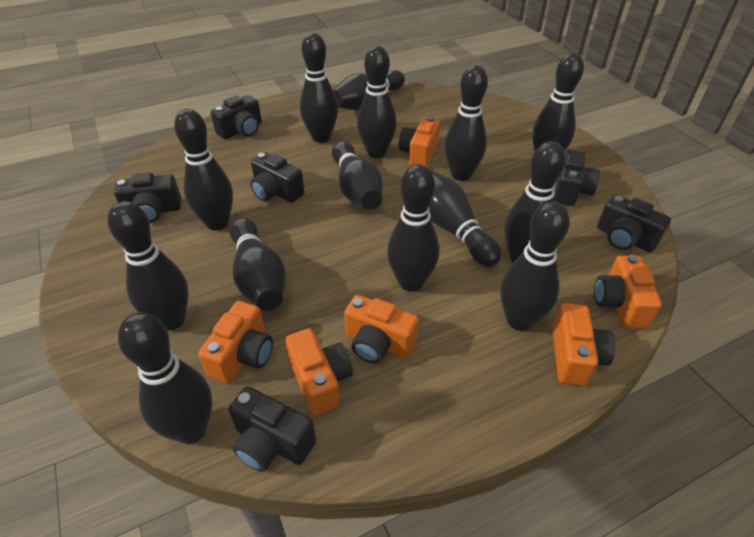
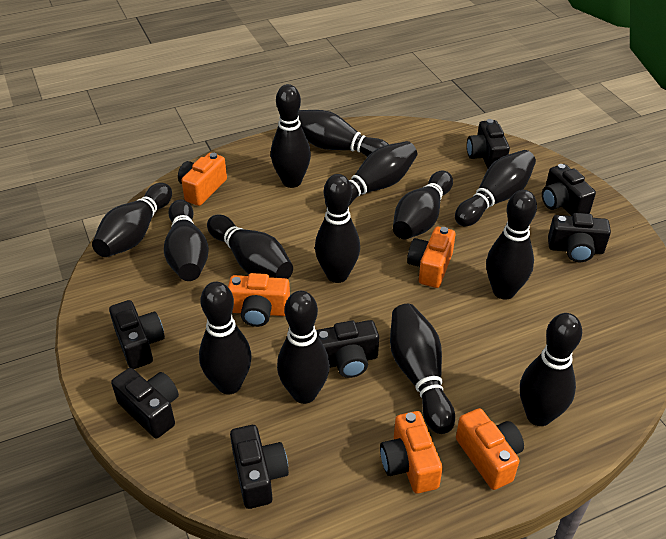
black camera: [114,172,181,223] [211,95,262,139] [229,387,316,472] [250,152,304,203] [554,150,600,206] [597,195,671,252] = 6 -> [109,300,165,369] [111,368,179,438] [230,425,289,509] [316,320,379,378] [467,119,510,168] [542,164,596,216] [548,213,611,262] = 7
orange camera: [198,301,273,384] [285,328,353,416] [344,295,419,363] [399,116,440,167] [552,303,616,386] [594,255,662,329] = 6 -> [178,153,227,206] [228,273,290,327] [380,411,443,494] [407,227,456,288] [456,408,524,490] = 5

